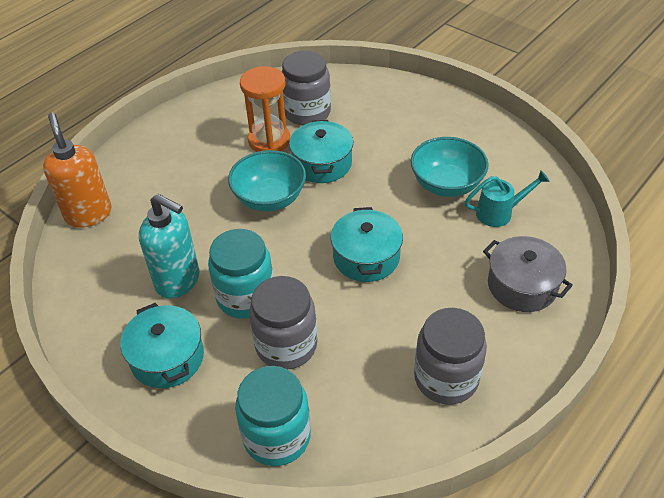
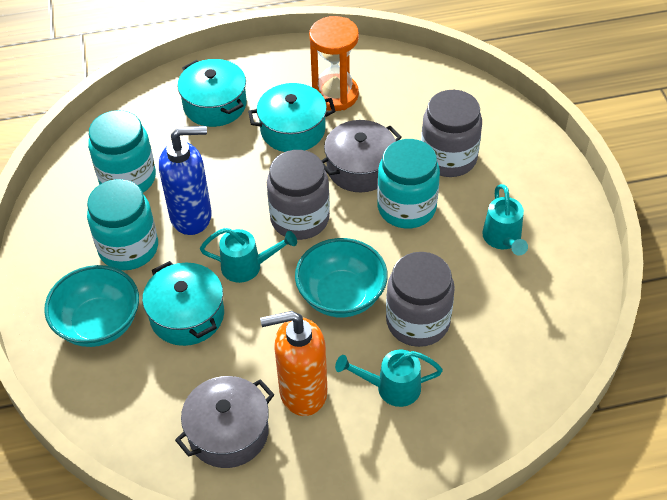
blue soap dispenser: none = 0 -> [159,126,212,235] = 1
grey pot: [483,236,573,312] = 1 -> [175,376,275,468] [321,120,402,192] = 2
turquoise jar: [208,229,273,319] [235,366,311,466] = 2 -> [87,179,158,270] [88,110,156,193] [377,139,440,229] = 3
turquoise soap dispenser: [139,194,199,298] = 1 -> none = 0
turquoise watering can: [465,170,550,227] = 1 -> [200,228,297,283] [335,349,443,407] [482,184,528,255] = 3

